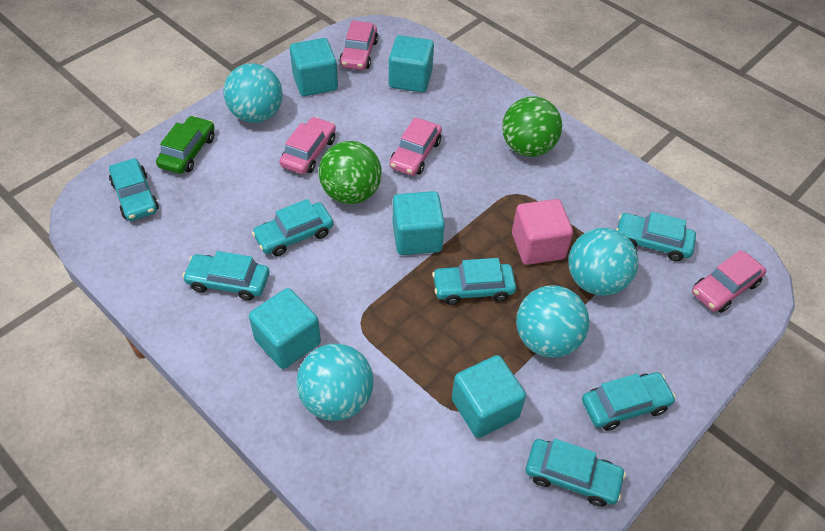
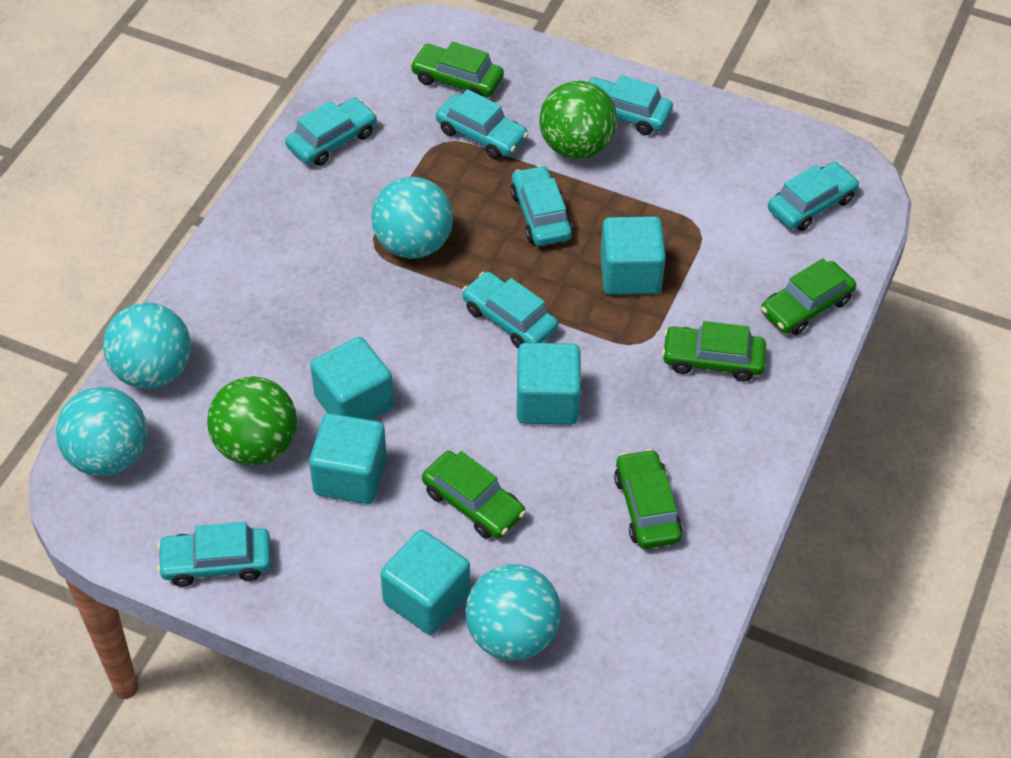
green car: [156,116,215,174] = 1 -> [410,42,504,97] [422,451,526,539] [614,449,682,549] [662,321,766,382] [761,258,856,335] = 5
pink car: [280,117,336,174] [339,21,378,70] [389,117,442,176] [692,250,767,313] = 4 -> none = 0
pink cube: [512,199,573,265] = 1 -> none = 0

